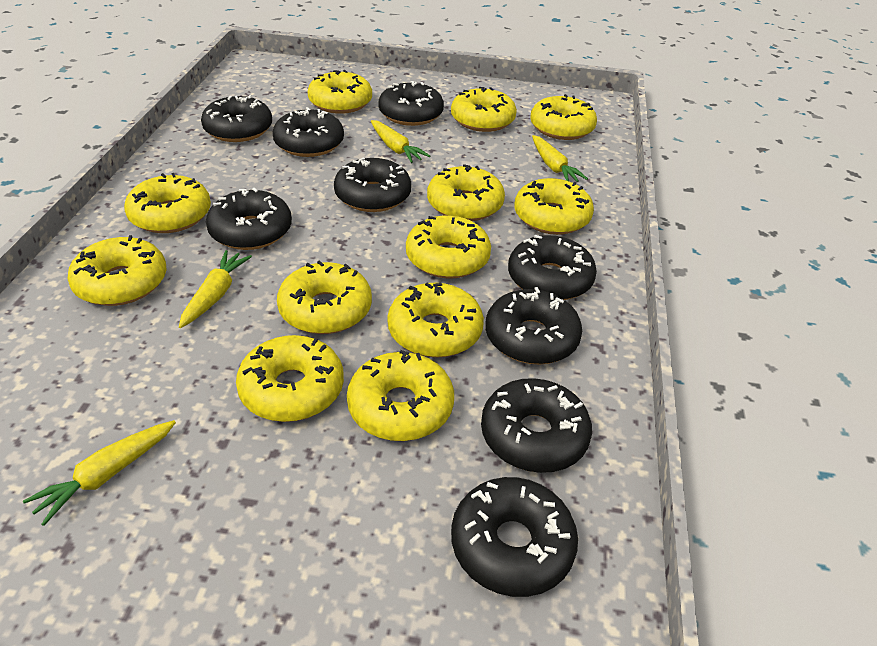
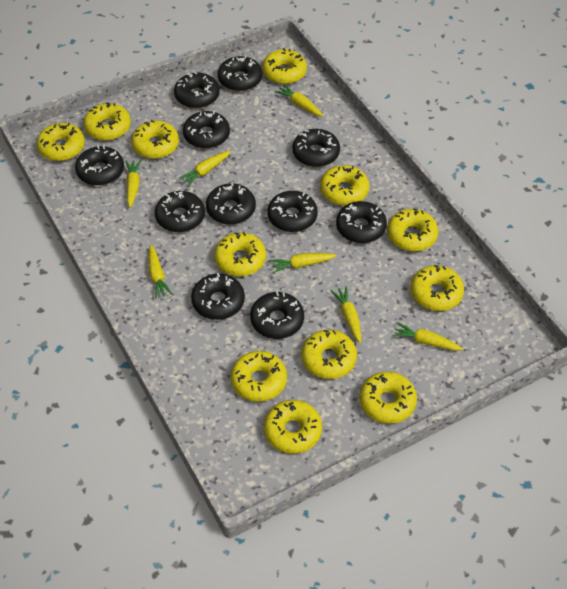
black donut: [201,95,272,142] [206,188,292,250] [273,107,344,157] [334,157,411,212] [378,81,444,126] [451,477,578,597] [481,378,592,473] [486,287,582,365] [508,235,597,300] = 9 -> [75,146,124,186] [155,191,205,232] [174,72,220,108] [183,111,230,149] [191,273,245,320] [206,183,256,225] [218,56,262,91] [250,292,304,339] [267,191,318,232] [292,129,340,167] [336,201,387,243] = 11
yellow carrot: [23,420,176,526] [179,250,252,328] [371,120,430,163] [532,135,588,182] = 4 -> [125,160,141,208] [148,245,172,298] [179,151,231,187] [269,253,337,274] [275,84,323,117] [330,286,361,343] [392,322,463,351] = 7

